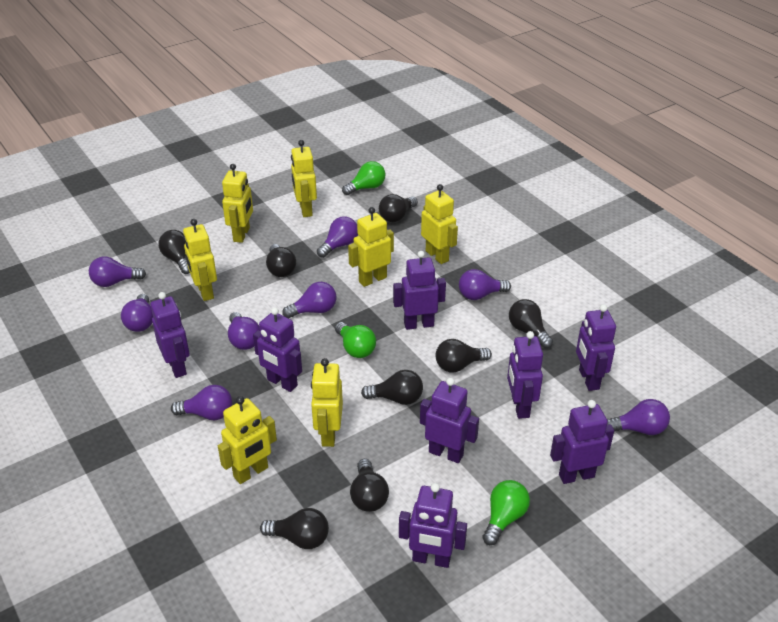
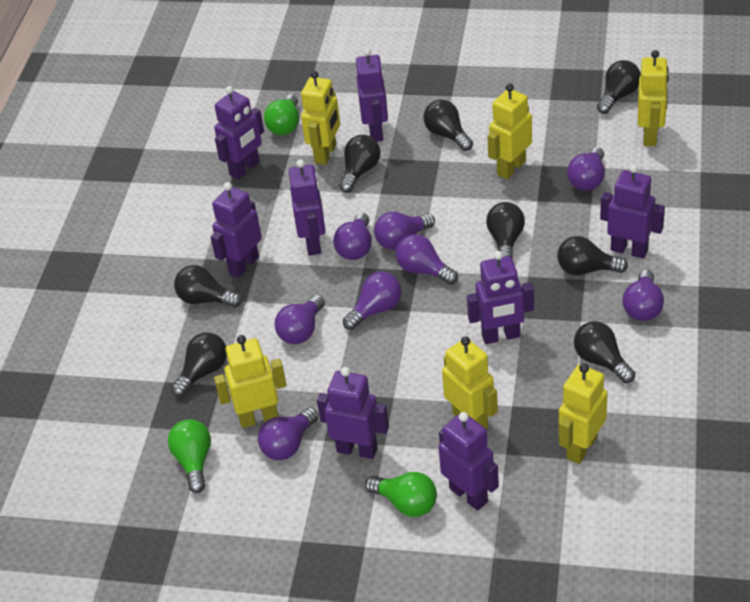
yellow robot: [183,219,217,301] [218,396,277,484] [222,164,253,243] [291,140,317,217] [311,358,343,447] [348,207,394,287] [421,184,458,264] = 7 -> [214,335,286,428] [301,71,340,165] [442,336,498,429] [487,83,532,179] [559,363,607,464] [638,50,669,146] = 6

